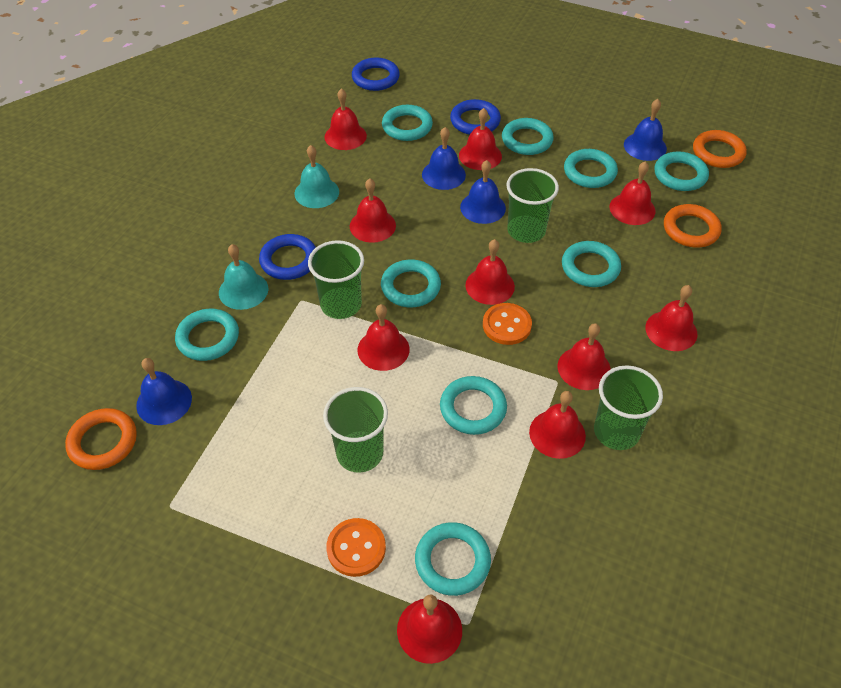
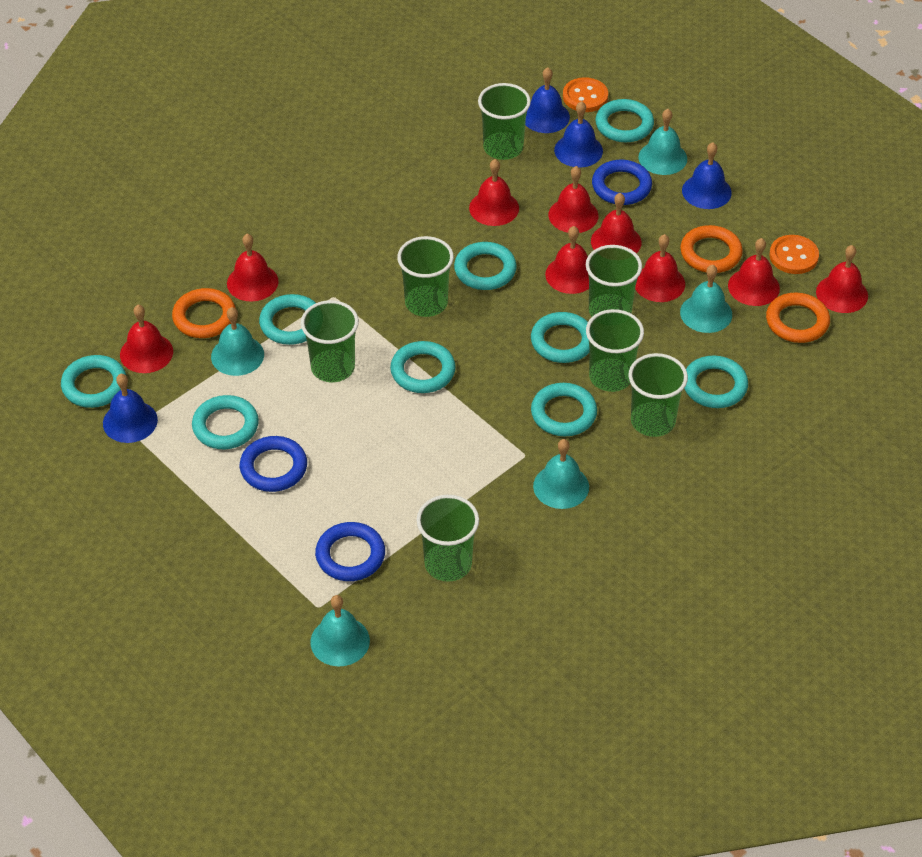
green cup: [308,240,364,319] [323,387,388,473] [506,168,559,243] [594,365,663,450] = 4 -> [301,300,359,382] [397,236,454,317] [416,495,479,582] [478,83,531,160] [586,245,642,317] [586,309,644,392] [628,353,688,437] = 7
red bell: [325,88,367,150] [350,179,396,243] [357,304,410,371] [397,594,462,664] [459,108,502,170] [465,239,515,305] [529,391,586,459] [557,323,611,390] [610,161,655,225] [645,285,697,351] = 10 -> [120,305,173,373] [227,234,279,302] [469,159,519,226] [545,226,589,294] [548,166,598,233] [591,193,641,254] [635,234,685,302] [728,238,780,306] [816,245,868,313] = 9
turquoise bell: [219,244,268,310] [294,145,339,208] = 2 -> [211,307,264,376] [310,595,370,666] [533,439,589,509] [639,109,687,175] [680,265,732,333] = 5

